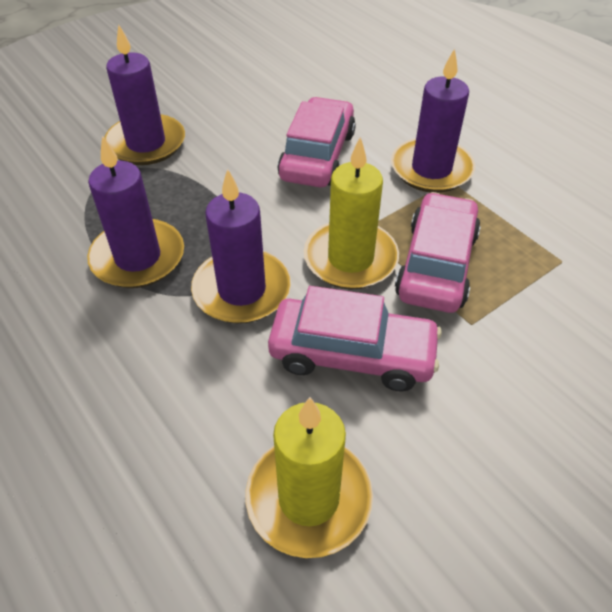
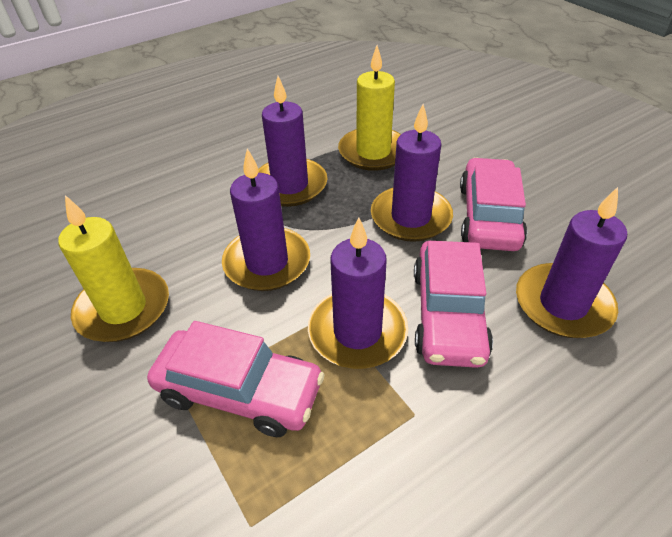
purple candle: [87,135,184,288] [104,25,185,165] [191,169,291,324] [391,48,475,193] = 4 -> [222,148,310,291] [258,76,327,207] [308,217,408,369] [371,104,453,242] [516,187,627,338] = 5

